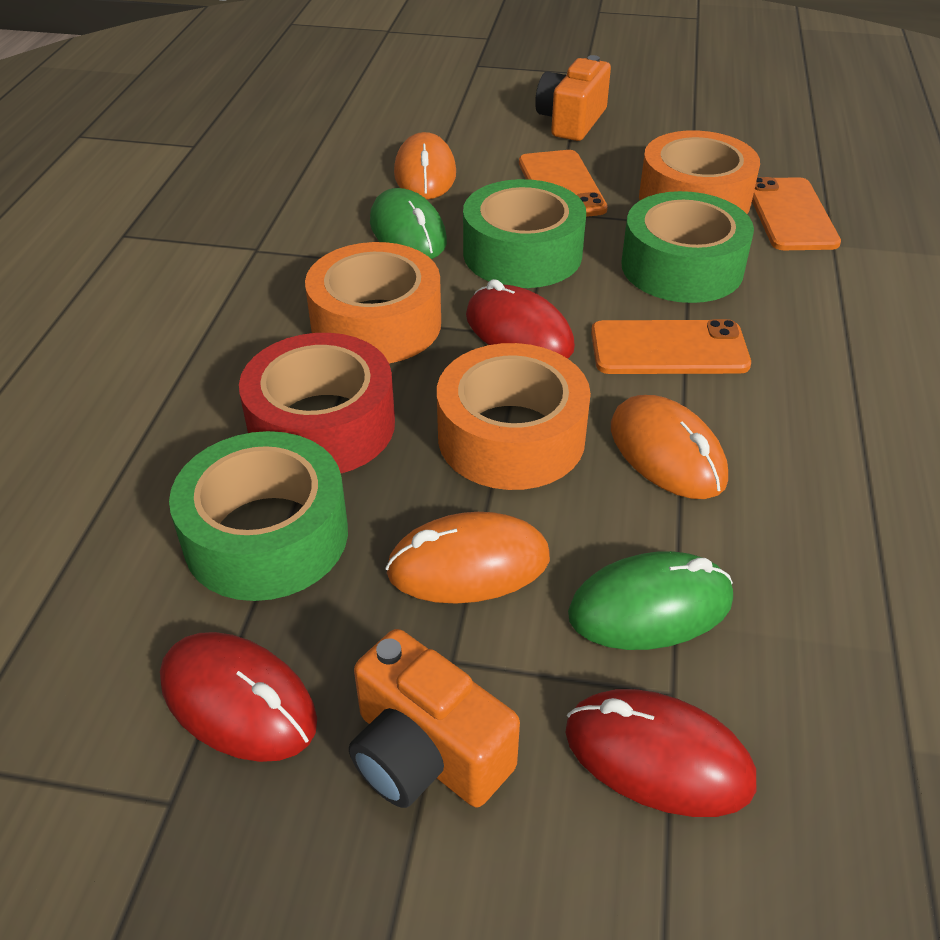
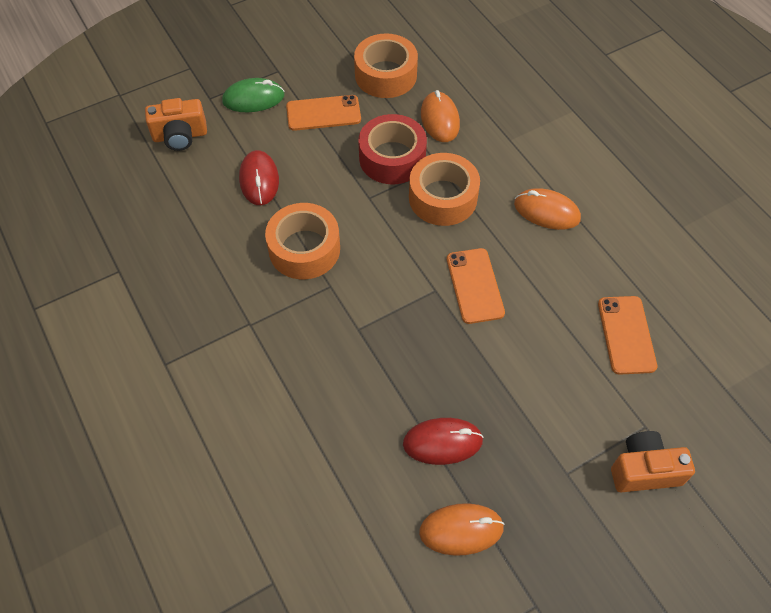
green mouse: [370,188,447,259] [568,551,733,650] = 2 -> [222,78,285,112] = 1
green tape: [169,431,348,601] [463,179,586,288] [622,191,754,303] = 3 -> none = 0
red mouse: [160,632,317,762] [466,279,575,358] [565,689,756,817] = 3 -> [239,150,279,205] [403,418,484,465] = 2

